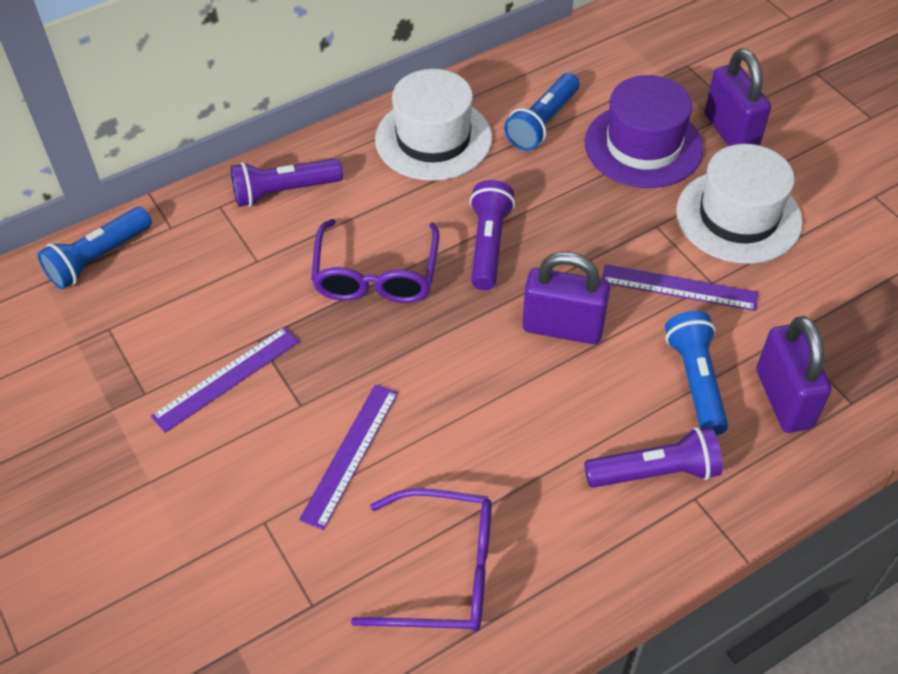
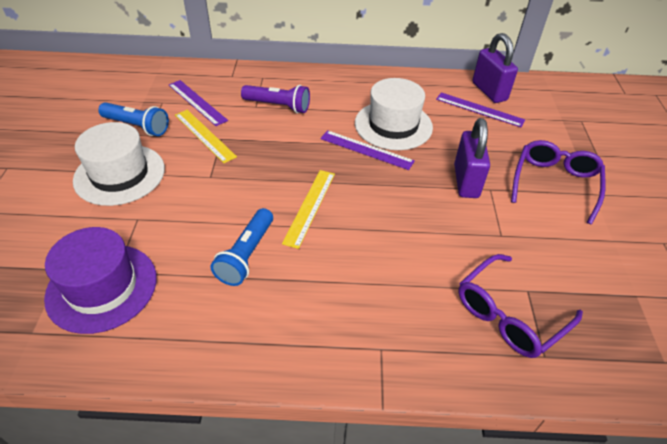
blue flashlight: [37,207,152,289] [504,73,580,151] [665,311,728,435] = 3 -> [98,102,169,136] [211,208,273,286] = 2
purple flashlight: [230,158,343,207] [470,180,515,290] [584,427,722,488] = 3 -> [241,85,310,113] = 1
purple padlock: [522,252,610,344] [705,49,771,146] [756,316,831,433] = 3 -> [454,118,490,198] [472,33,518,103] = 2
yellow ruler: none = 0 -> [175,110,237,163] [282,170,335,249] = 2

